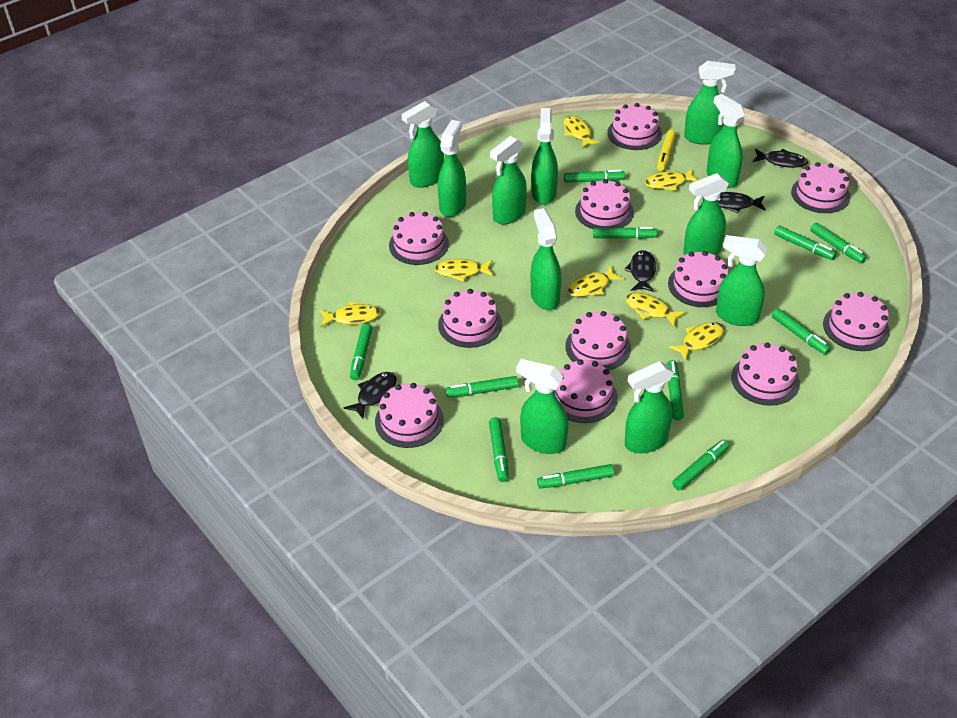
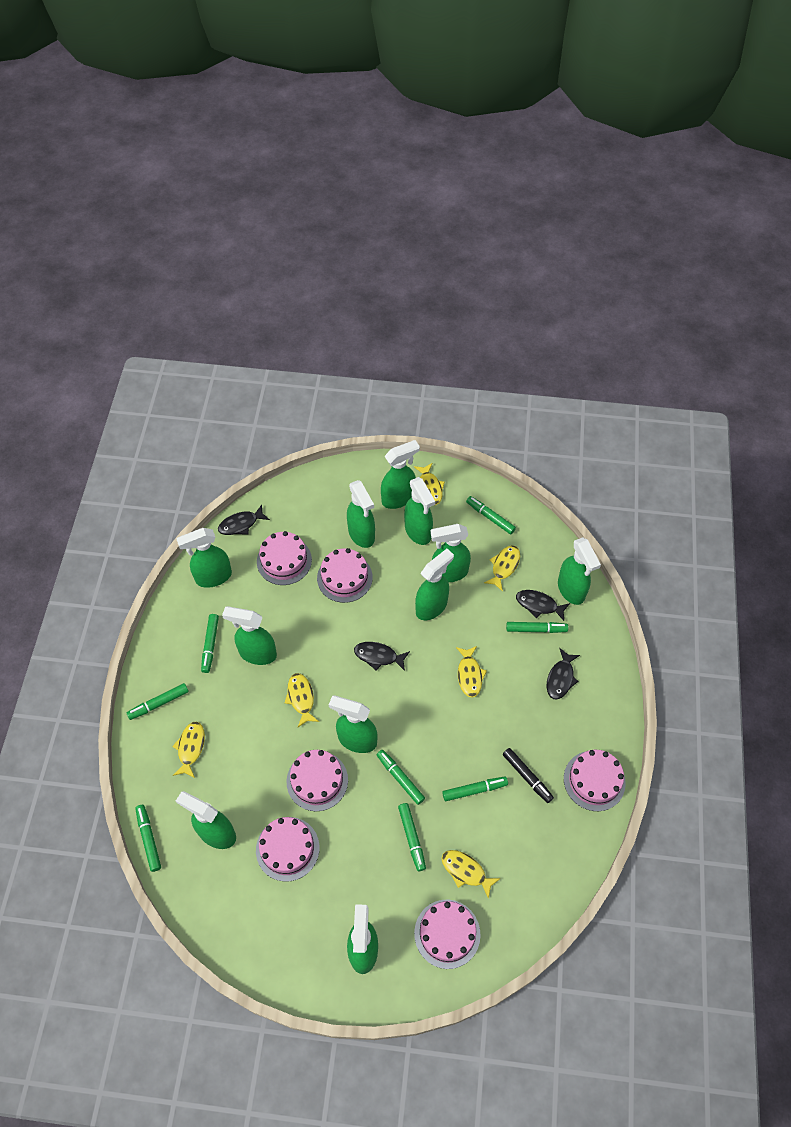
black marker: none = 0 -> [503,748,554,803] = 1
green marker: [350,323,372,380] [446,376,518,397] [489,417,509,482] [537,464,614,488] [564,170,625,183] [593,227,658,239] [667,360,684,420] [672,440,729,491] [772,308,831,355] [774,226,836,260] [810,223,866,263] = 11 -> [127,683,189,720] [135,805,161,872] [201,614,219,673] [377,750,425,805] [398,803,426,871] [442,777,508,801] [466,496,516,534] [506,622,568,633] = 8
pink cake: [375,383,444,448] [389,212,449,265] [438,289,502,348] [554,359,618,423] [565,311,631,370] [575,179,634,229] [607,103,662,150] [668,251,729,307] [731,343,800,406] [791,162,851,213] [823,292,890,351] = 11 -> [256,817,319,882] [257,531,312,585] [287,750,348,811] [317,548,373,603] [414,900,481,969] [564,750,626,811] = 6
yellow fish: [320,302,380,327] [434,259,493,282] [564,116,600,148] [567,266,624,297] [626,293,685,327] [645,169,698,191] [669,322,724,361] = 7 -> [172,721,205,778] [285,673,319,727] [414,463,445,505] [442,850,501,899] [456,646,487,698] [484,545,520,592] = 6
yellow marker: [657,130,676,171] = 1 -> none = 0

